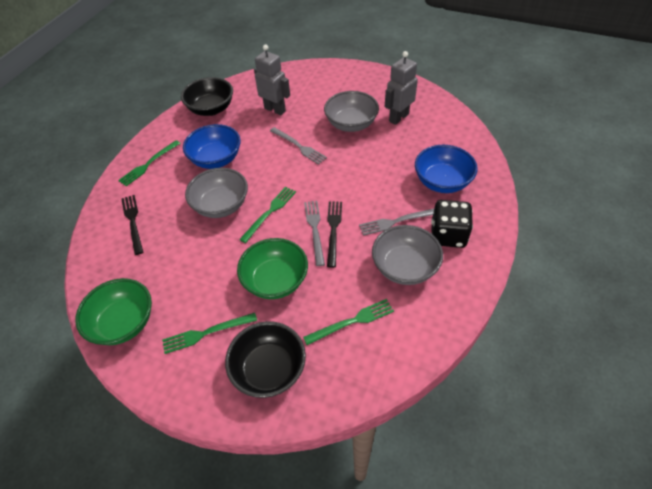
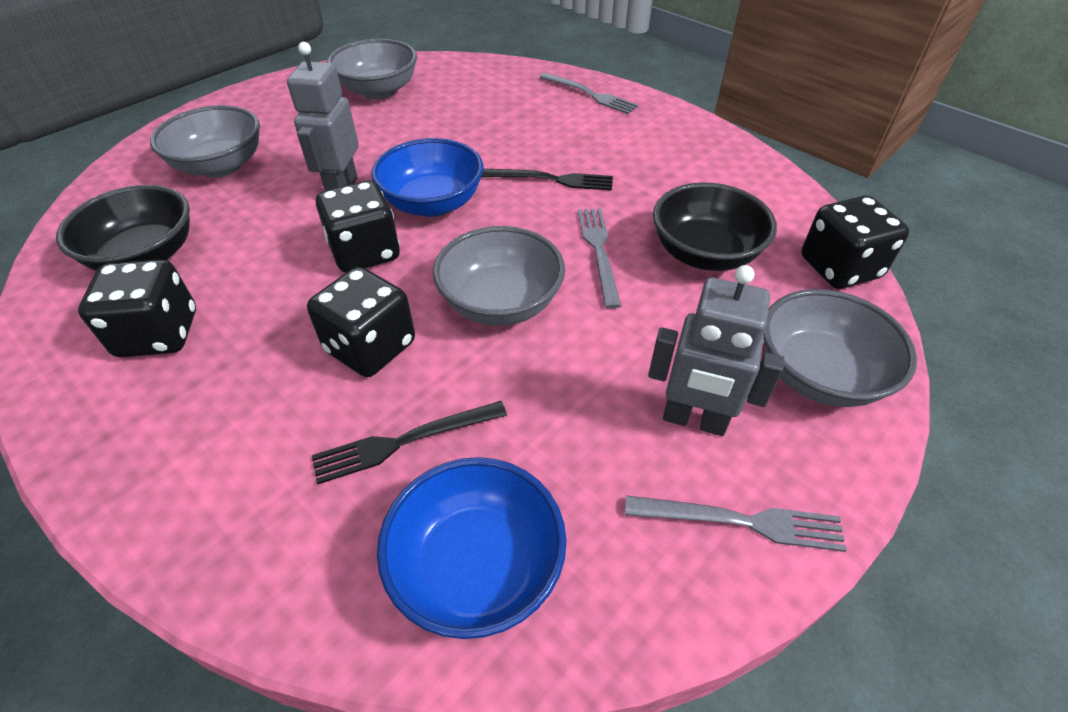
black dice: [431,200,473,248] = 1 -> [78,259,196,357] [307,267,415,377] [316,181,400,273] [801,196,909,289] = 4
green bowl: [75,278,152,345] [237,238,308,299] = 2 -> none = 0
green fork: [118,140,180,186] [162,313,257,354] [239,187,296,243] [303,299,394,345] = 4 -> none = 0
grey bowl: [185,168,248,218] [324,91,379,132] [372,225,443,285] = 3 -> [150,105,260,178] [327,39,417,100] [433,226,565,326] [764,289,917,407] = 4

